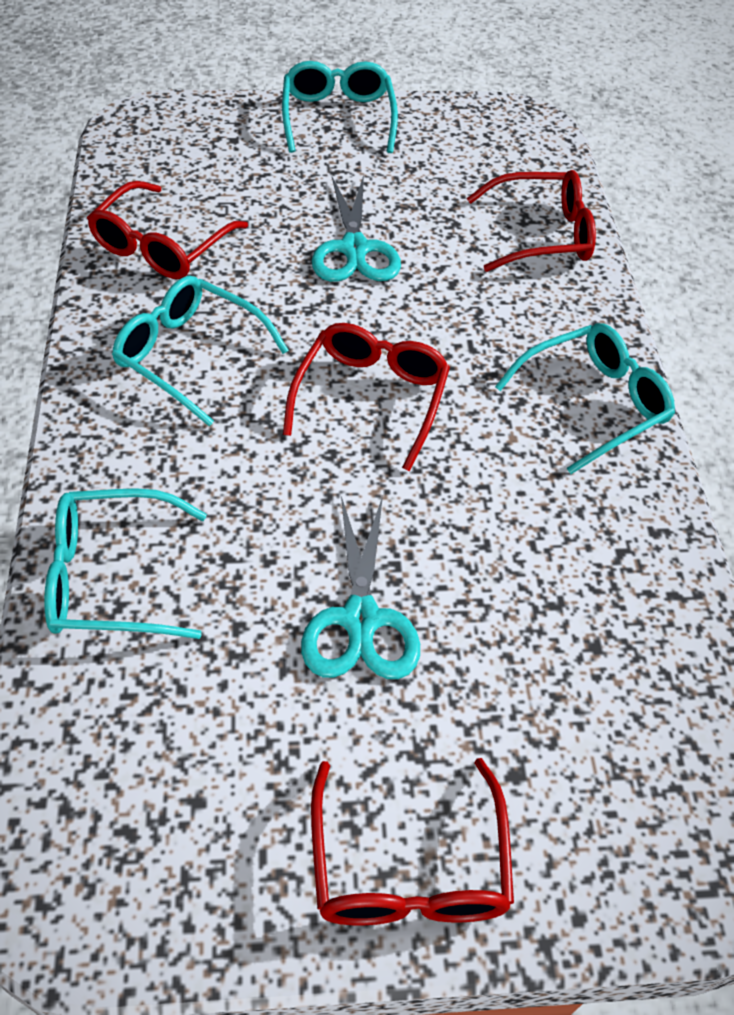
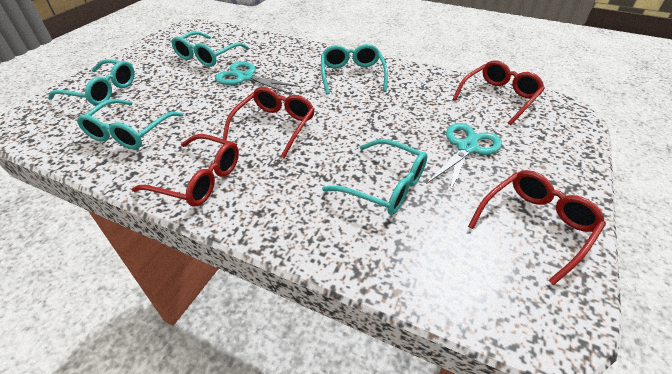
turquoise glasses: [44,488,207,639] [112,276,289,426] [282,61,398,153] [495,323,675,474] = 4 -> [48,59,135,105] [77,99,183,150] [171,31,248,67] [321,44,388,95] [322,139,428,215] = 5

